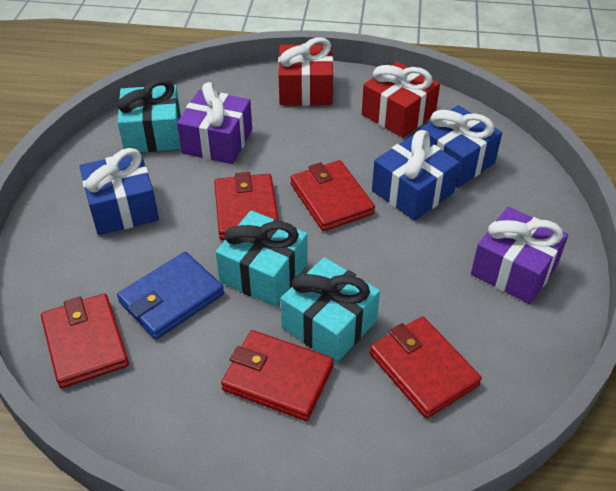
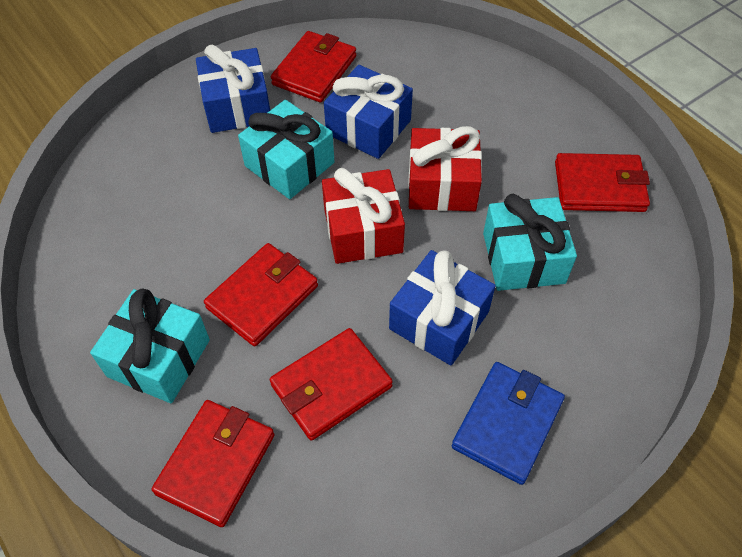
purple gift: [177,82,252,164] [471,207,568,304] = 2 -> none = 0

